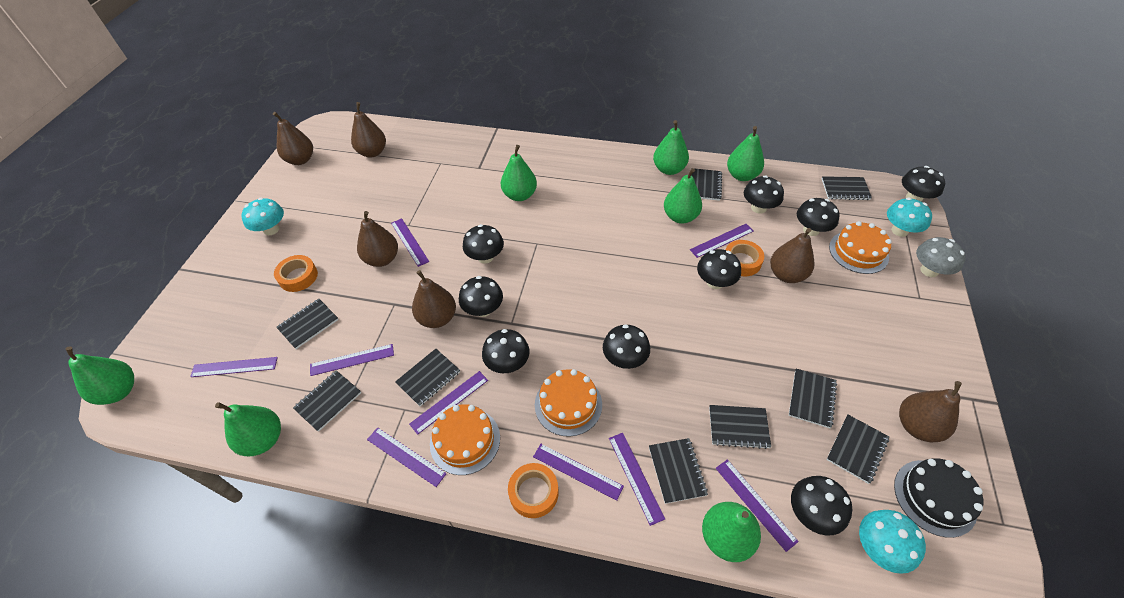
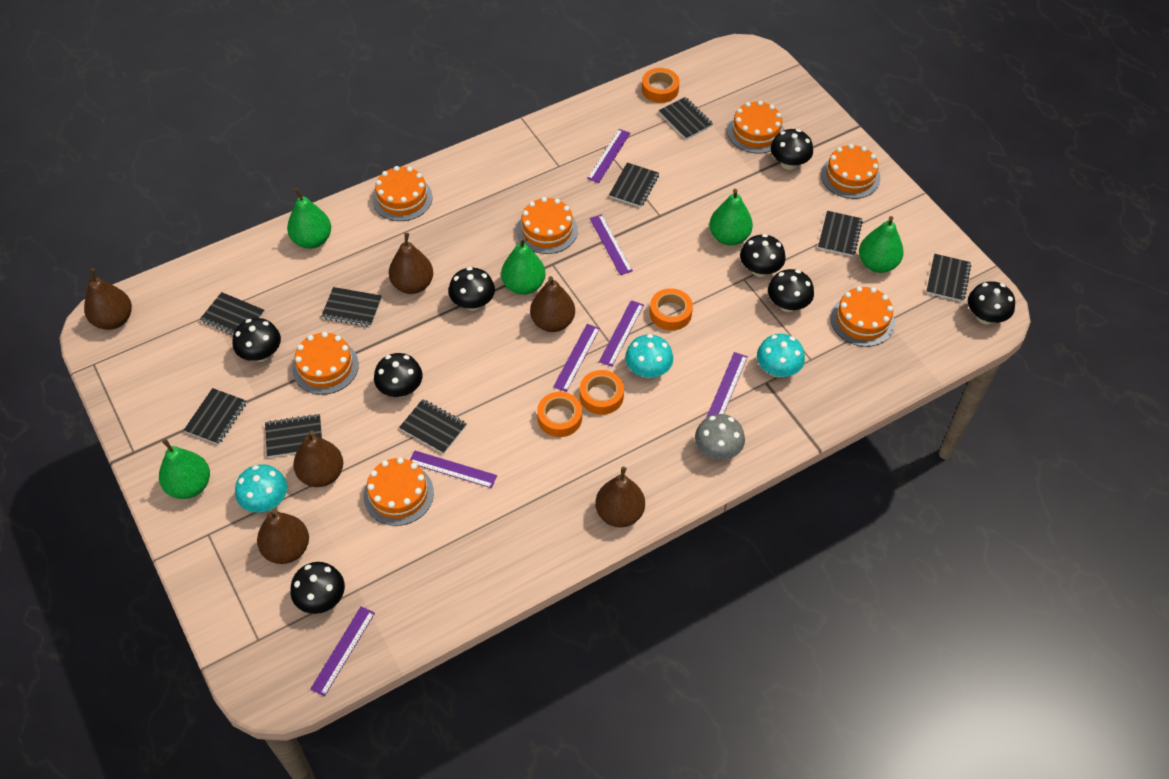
black cake: [894,458,983,538] = 1 -> none = 0
black mushroom: [459,276,503,317] [463,224,504,264] [482,329,530,373] [603,324,650,369] [697,249,741,289] [744,175,784,214] [791,476,852,536] [797,198,840,236] [902,166,945,202] = 9 -> [232,318,281,362] [290,562,345,614] [374,353,423,397] [449,267,495,311] [740,234,786,277] [768,269,814,312] [770,129,813,170] [968,281,1015,325] = 8
green pear: [66,346,134,405] [215,402,281,456] [501,145,537,201] [653,120,689,175] [664,168,702,224] [702,502,761,562] [727,126,764,181] = 7 -> [159,439,210,499] [287,188,331,249] [501,237,545,295] [709,189,753,246] [859,216,904,273] = 5
orange cake: [430,404,500,475] [535,369,602,437] [829,221,892,274] = 3 -> [292,332,359,395] [363,457,434,526] [372,166,432,221] [517,197,578,254] [727,101,785,154] [821,144,880,199] [831,286,895,347] = 7
orange tape: [274,255,318,292] [508,463,559,518] [726,240,764,276] = 3 -> [537,392,582,437] [580,370,624,415] [642,68,680,103] [650,288,693,331] = 4
purple ruler: [190,357,278,377] [310,344,394,376] [367,427,447,487] [391,218,429,267] [409,371,488,435] [533,444,624,501] [609,433,665,526] [690,224,754,258] [716,459,799,552] = 9 -> [310,606,375,696] [410,450,497,488] [553,324,600,392] [587,129,630,183] [590,214,633,275] [599,300,644,367] [706,352,748,418] = 7

